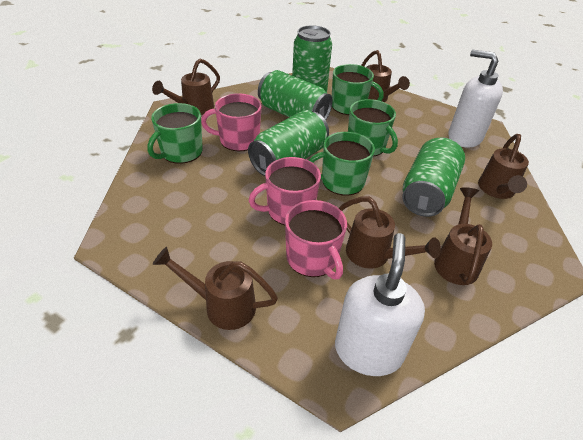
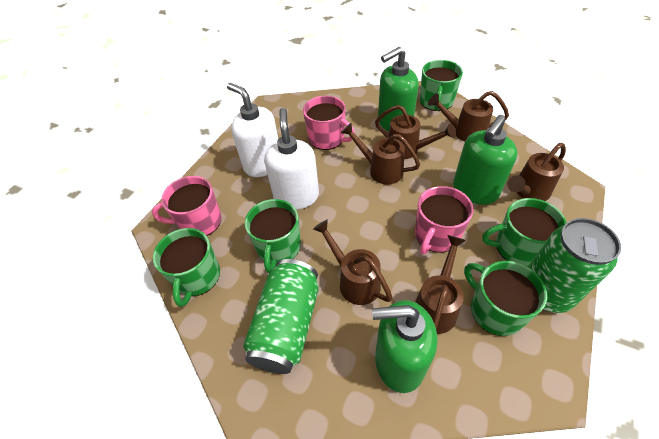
green can: [248,110,329,176] [258,70,333,120] [292,25,332,92] [403,137,465,217] = 4 -> [243,259,319,374] [529,218,621,313] = 2
green mug: [148,103,203,164] [308,132,375,196] [332,64,384,115] [348,99,398,157] = 4 -> [153,228,220,307] [245,199,301,273] [420,60,463,111] [464,261,547,336] [482,198,567,267] = 5
green soap dispenser: none = 0 -> [372,300,437,393] [378,47,419,131] [453,115,518,205] = 3

